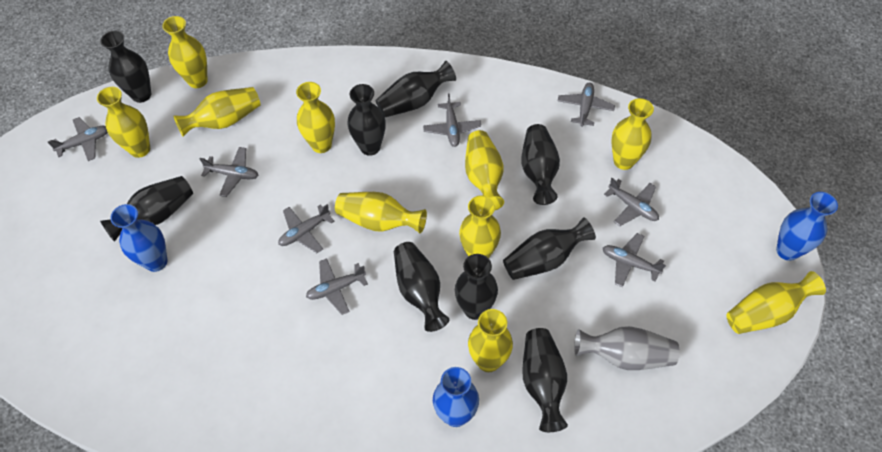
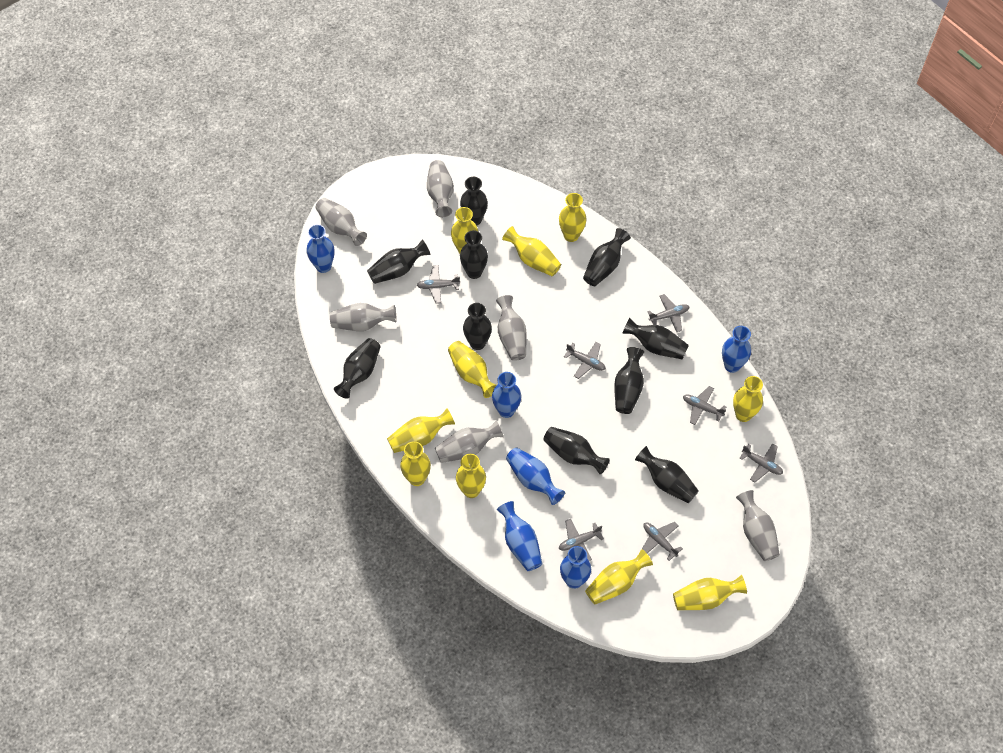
black vase: [100,31,151,103] [100,176,193,242] [348,84,386,156] [376,61,456,117] [394,242,449,332] [455,254,498,320] [503,217,596,280] [522,124,560,205] [522,328,568,432] = 9 -> [334,338,381,399] [367,240,430,284] [460,177,488,225] [460,230,488,279] [463,303,492,350] [543,427,610,474] [583,228,631,286] [614,347,644,414] [622,318,689,359] [635,446,699,503] = 10
blue vase: [110,204,167,272] [433,367,479,427] [776,192,838,261] = 3 -> [306,224,335,273] [492,372,521,418] [497,501,542,571] [506,447,565,505] [560,546,591,589] [722,326,751,373] = 6
grey plane: [48,117,108,161] [199,147,259,197] [278,204,334,253] [306,258,368,315] [423,94,481,147] [558,83,615,127] [603,233,666,287] [604,178,659,226] = 8 -> [417,265,460,304] [559,519,604,561] [564,342,606,379] [642,522,683,561] [647,294,689,332] [683,386,726,425] [739,443,783,482] = 7
grey vase: [574,326,679,370] = 1 -> [315,198,367,246] [330,303,396,331] [427,160,454,217] [435,420,504,463] [496,295,527,361] [736,490,780,561] = 6

